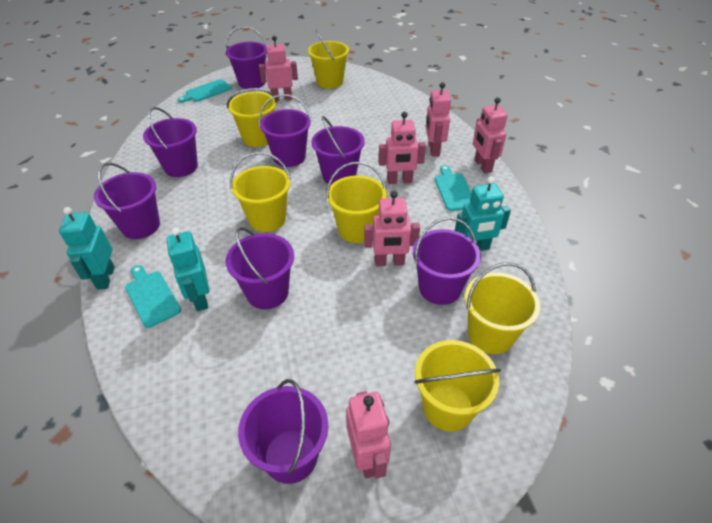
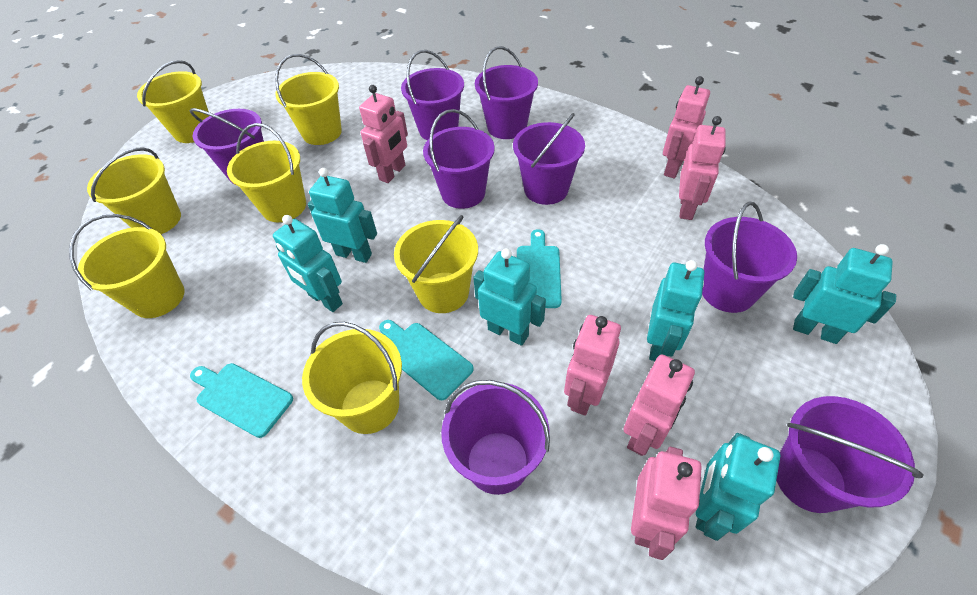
turquoise robot: [59,207,115,289] [167,228,209,311] [455,177,511,251] = 3 -> [273,215,343,312] [308,168,377,263] [473,248,546,346] [647,260,704,361] [696,433,781,541] [793,244,896,344] = 6
yellow bucket: [227,88,277,147] [230,152,291,232] [308,30,349,89] [326,162,387,243] [414,340,501,432] [465,262,540,354] = 6 -> [69,214,184,318] [87,147,181,234] [137,60,209,143] [227,123,306,222] [275,54,342,145] [302,322,402,434] [394,215,478,313] = 7

